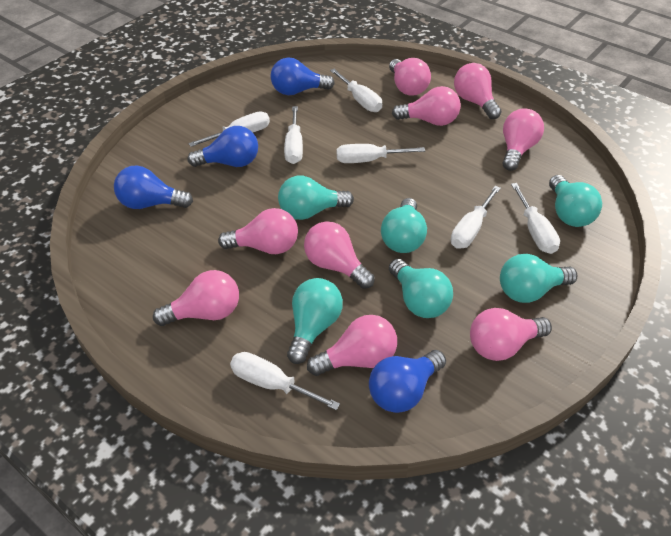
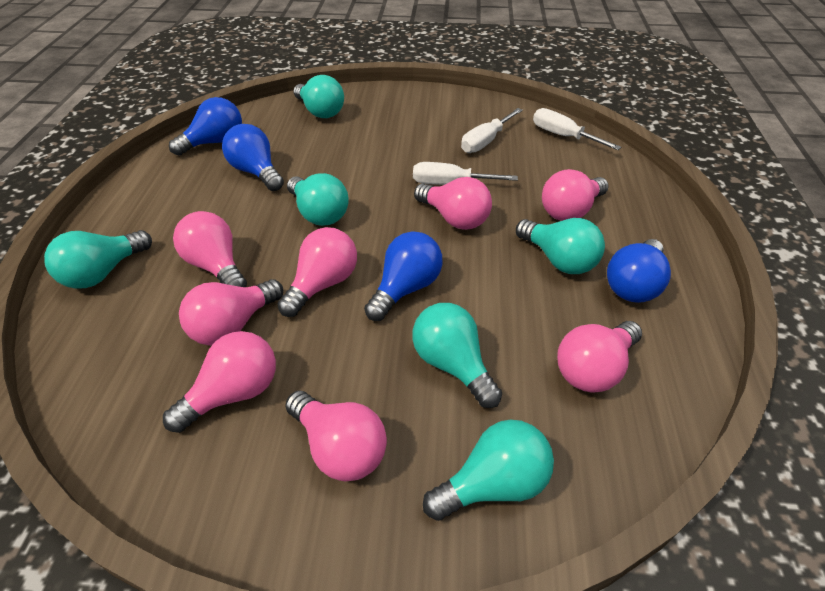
pink light bulb: [153,270,239,326] [218,208,298,254] [304,221,375,289] [307,315,397,376] [389,58,431,96] [392,86,461,126] [454,63,502,119] [470,308,552,361] [502,108,544,171] = 9 -> [163,331,276,433] [173,211,247,287] [179,279,283,346] [277,227,357,317] [285,391,387,482] [414,177,492,230] [542,169,609,221] [557,321,642,392] = 8
white screwdriver: [188,112,270,147] [230,352,340,410] [284,106,303,164] [330,69,382,112] [337,144,425,163] [451,186,501,249] [511,183,560,254] = 7 -> [413,162,518,185] [461,108,523,153] [533,108,621,150] = 3

